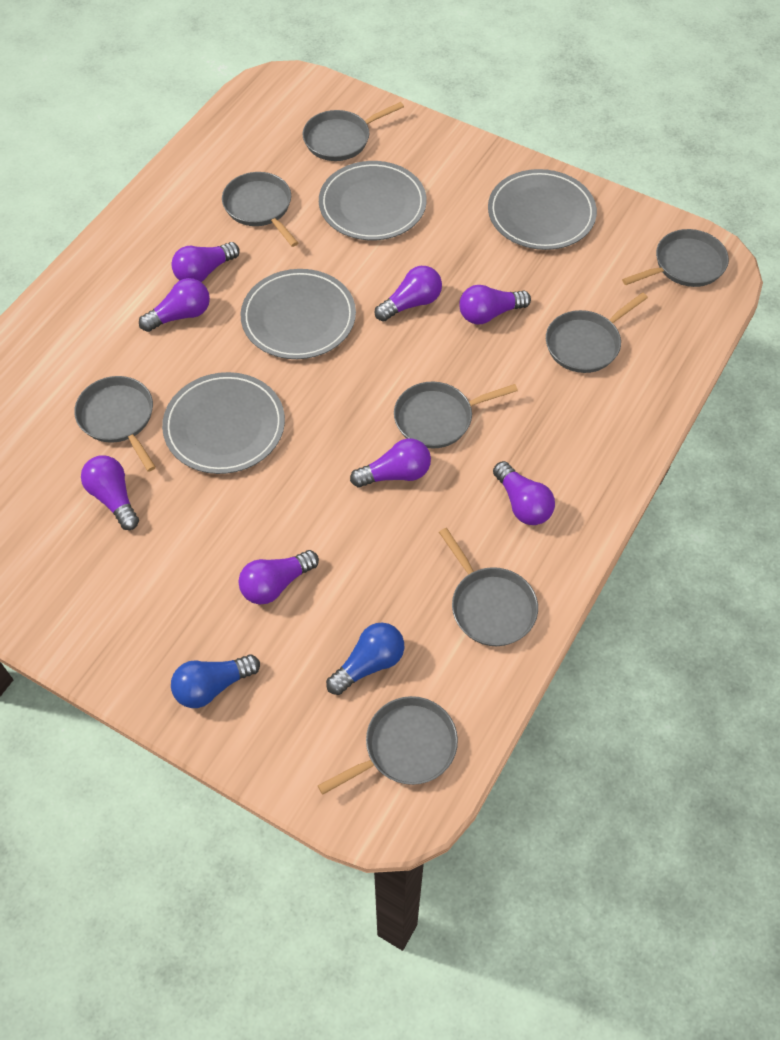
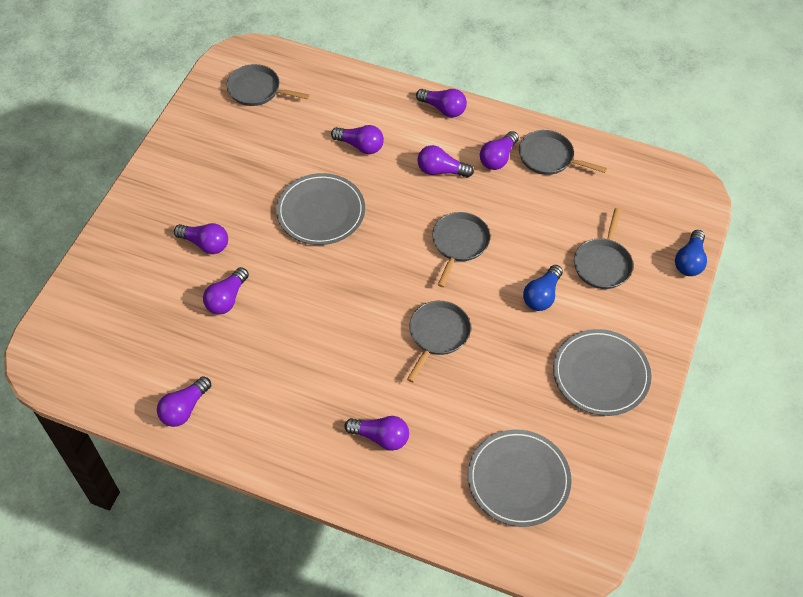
grey pan: [74,376,156,472] [222,172,298,247] [303,102,404,161] [318,696,458,795] [394,382,518,449] [439,528,538,646] [546,292,648,373] [622,229,729,287] = 8 -> [226,64,310,106] [407,301,471,382] [432,212,490,287] [519,130,607,175] [574,208,633,289] = 5
grey plate: [162,372,285,474] [240,269,356,359] [319,161,427,240] [488,169,597,250] = 4 -> [276,173,365,245] [468,430,572,527] [553,329,652,416] = 3

